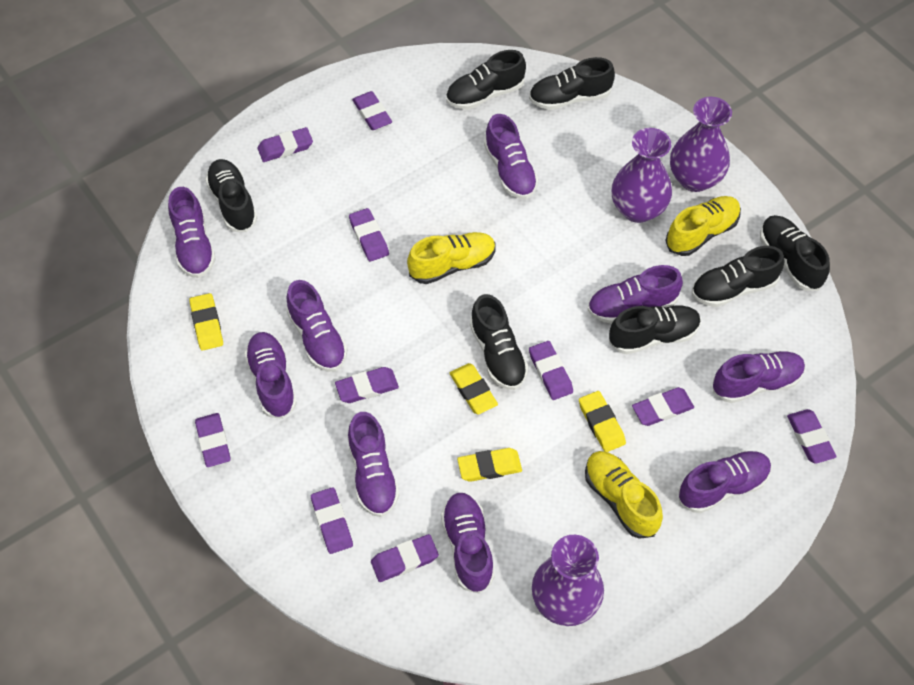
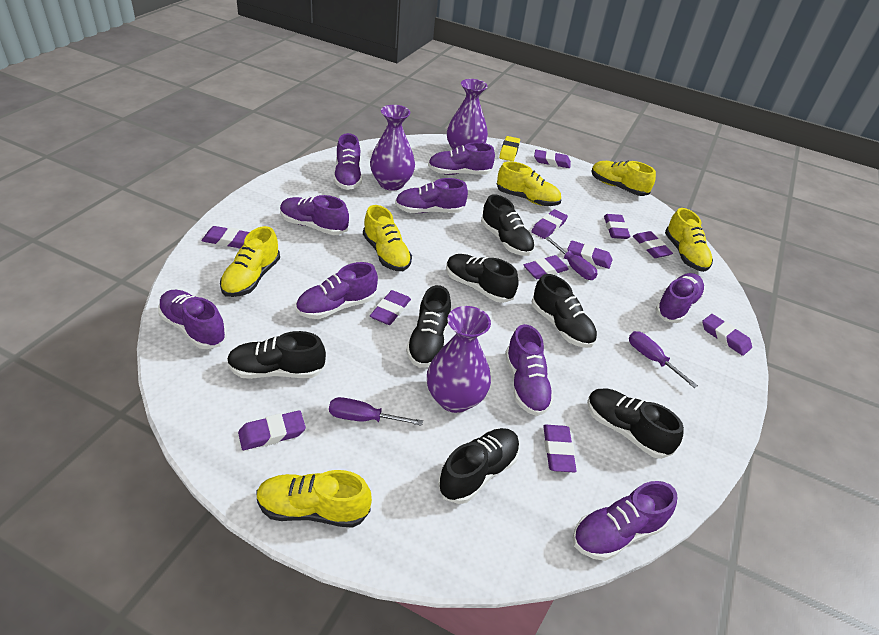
purple eraser: [195,413,231,467] [257,127,313,162] [311,487,353,554] [335,367,399,403] [349,208,389,262] [352,91,392,130] [371,534,439,582] [529,341,573,400] [632,387,694,426] [787,409,836,464] = 10 -> [202,226,249,248] [238,410,306,450] [370,290,411,325] [524,255,569,279] [531,209,568,239] [534,150,571,168] [543,424,577,472] [568,240,613,269] [604,214,630,239] [633,231,673,258] [702,314,752,356] = 11
purple screwdriver: none = 0 -> [329,397,423,426] [545,237,598,280] [629,331,698,388] = 3
yellow eraser: [189,293,223,351] [450,363,498,415] [457,448,522,482] [579,391,626,452] = 4 -> [499,136,520,161] = 1
yellow shoe: [407,232,496,284] [585,451,663,539] [665,196,741,256] = 3 -> [220,226,280,297] [256,470,372,528] [363,205,412,271] [497,161,561,206] [591,161,656,196] [665,208,713,272] = 6

